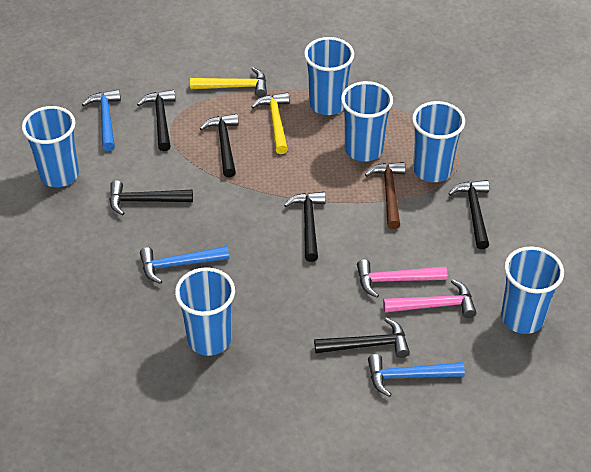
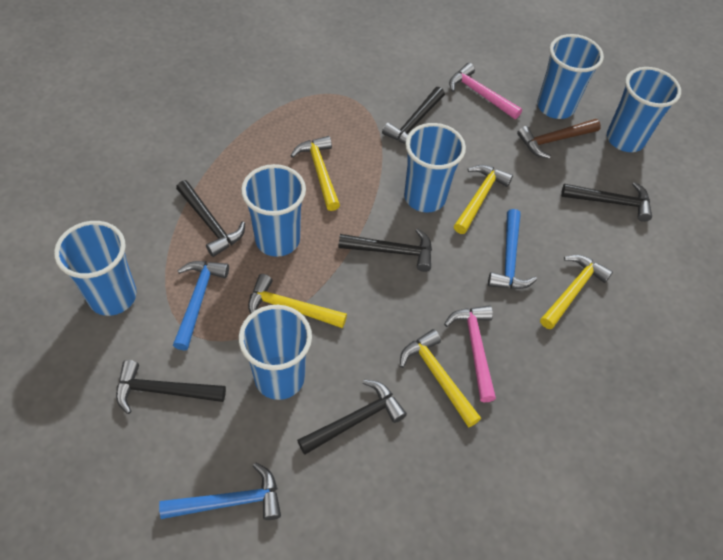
yellow hammer: [190,67,267,97] [251,92,290,154] = 2 -> [248,274,347,328] [291,136,340,211] [400,329,481,428] [454,165,513,234] [540,255,613,329] = 5

